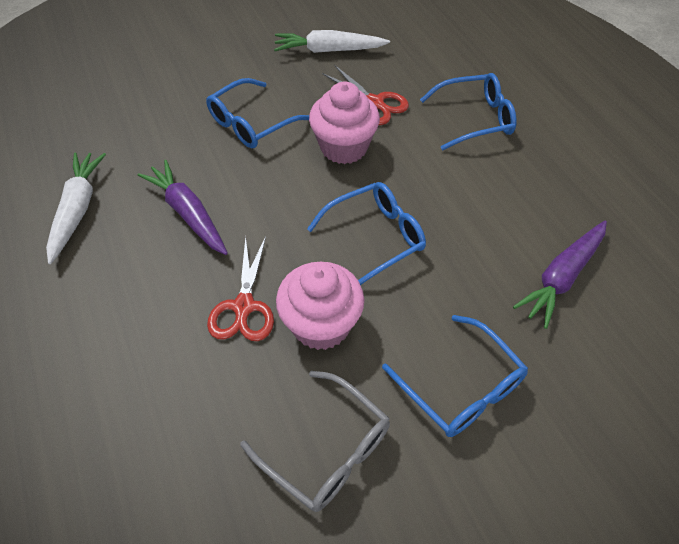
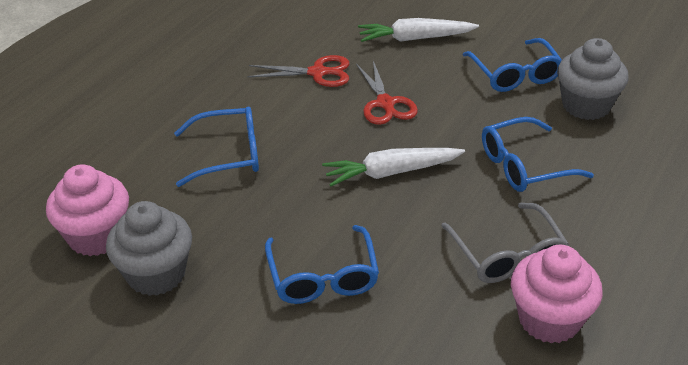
grey cupcake: none = 0 -> [106,201,192,296] [557,38,629,120] = 2
purple carrot: [138,160,228,255] [513,220,607,329] = 2 -> none = 0

